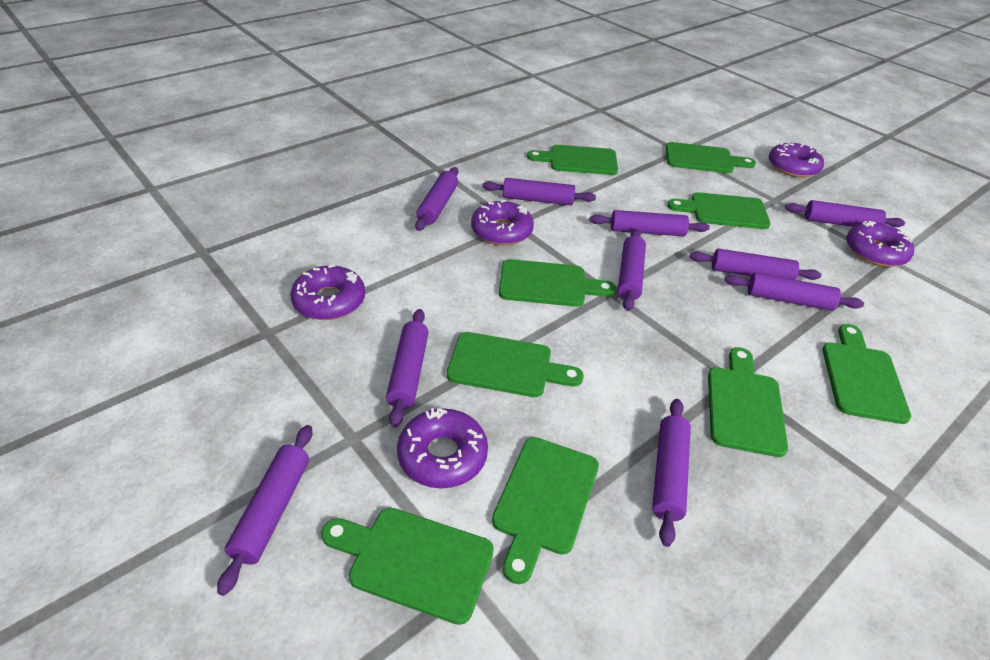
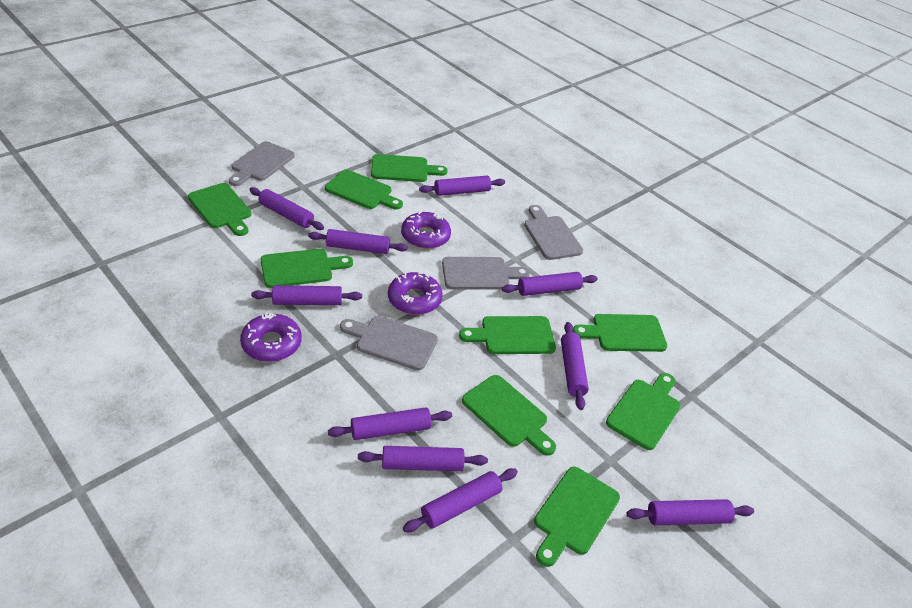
grey cutting board: none = 0 -> [229,141,295,186] [340,316,438,370] [442,257,530,290] [524,205,583,260] = 4
purple donut: [290,264,365,320] [397,408,488,489] [471,200,534,245] [769,142,824,178] [846,221,914,267] = 5 -> [240,313,302,362] [388,272,443,315] [401,211,451,249] = 3

